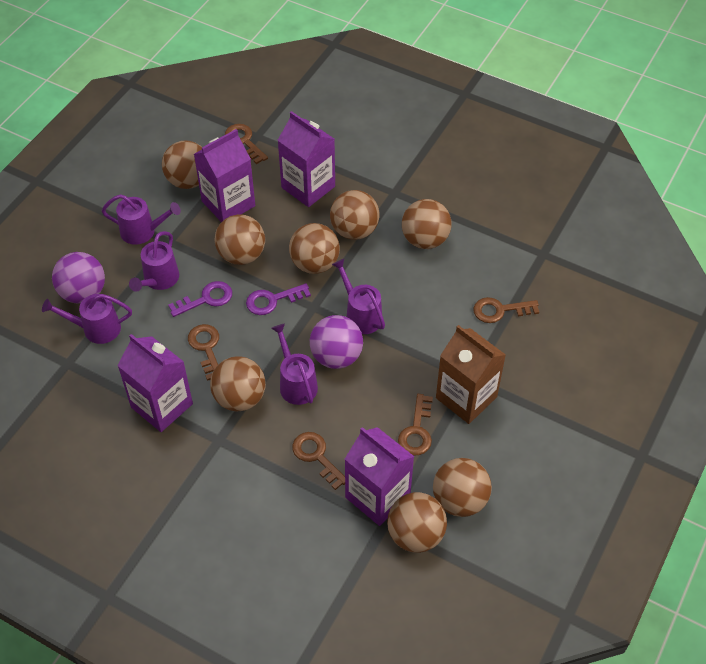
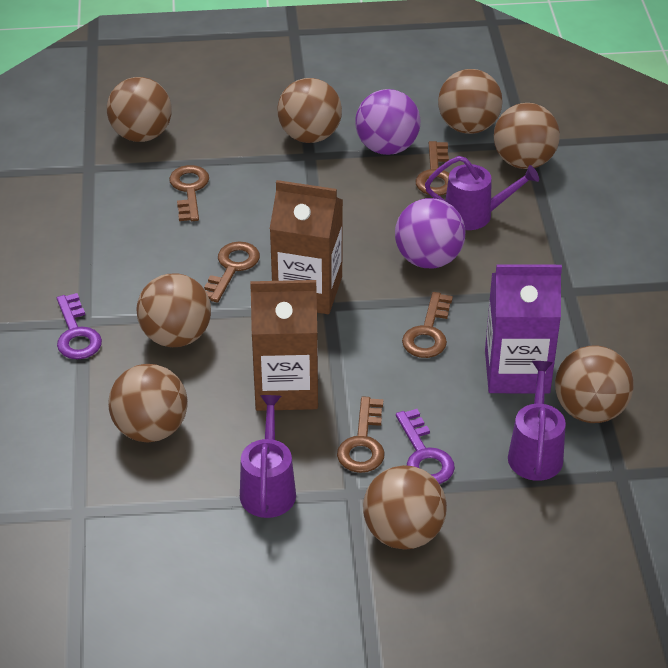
brown carton: [436,325,506,424] = 1 -> [250,280,318,411] [270,180,343,314] = 2
purple carton: [117,334,193,432] [194,129,255,222] [278,111,335,207] [345,427,415,526] = 4 -> [485,264,562,394] = 1
purple watering can: [42,294,132,344] [102,194,181,245] [129,231,179,292] [271,323,318,405] [332,259,385,334] = 5 -> [240,395,296,518] [425,156,539,230] [508,361,566,481] = 3

